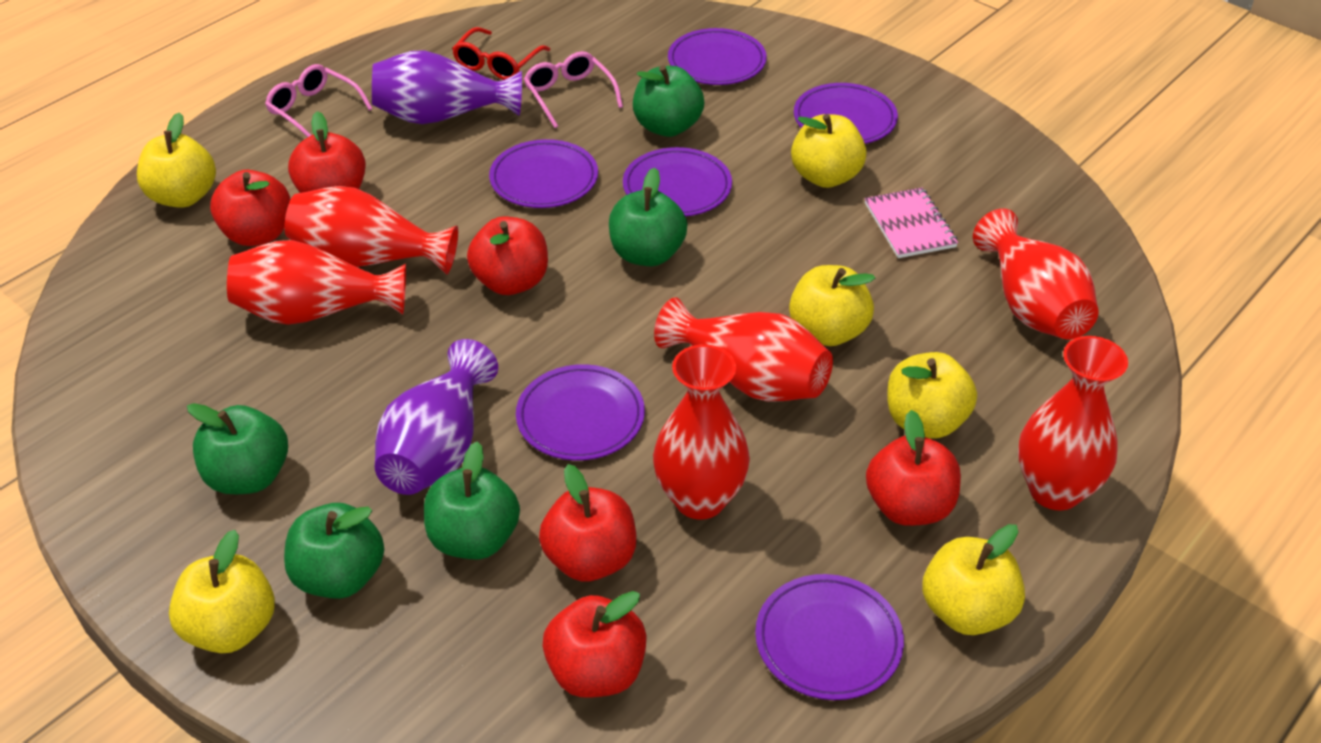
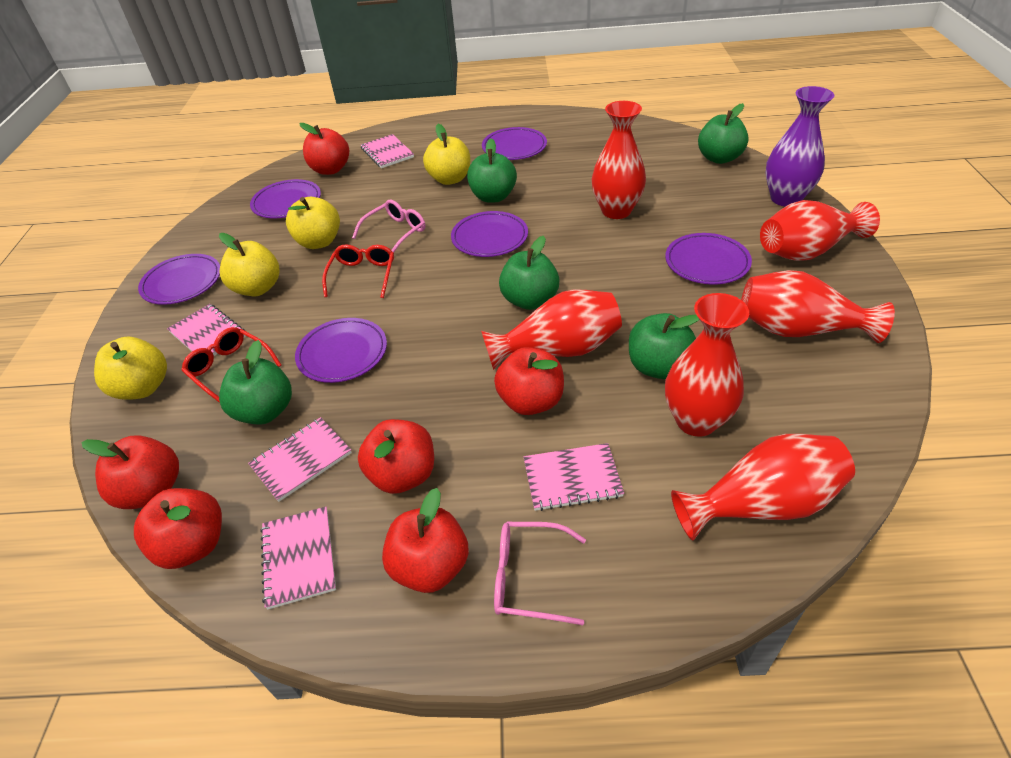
pink notebook: [865,187,958,258] = 1 -> [167,304,246,356] [248,417,352,502] [260,507,336,609] [361,134,414,168] [523,443,624,511] = 5
purple vase: [372,50,522,124] [375,339,498,495] = 2 -> [766,86,834,206] = 1
red glasses: [452,27,550,80] = 1 -> [181,327,281,403] [322,244,394,298] = 2
yellow apple: [137,112,216,208] [169,530,275,653] [789,265,875,346] [791,114,867,188] [887,352,977,438] [922,524,1025,635] = 6 -> [94,337,167,400] [219,233,279,296] [286,197,340,249] [423,124,470,185] = 4

